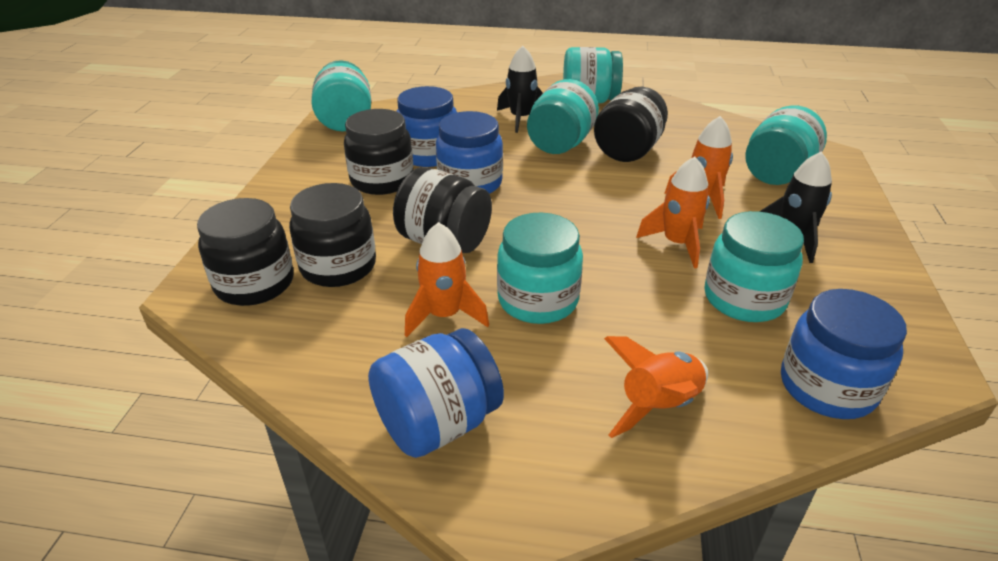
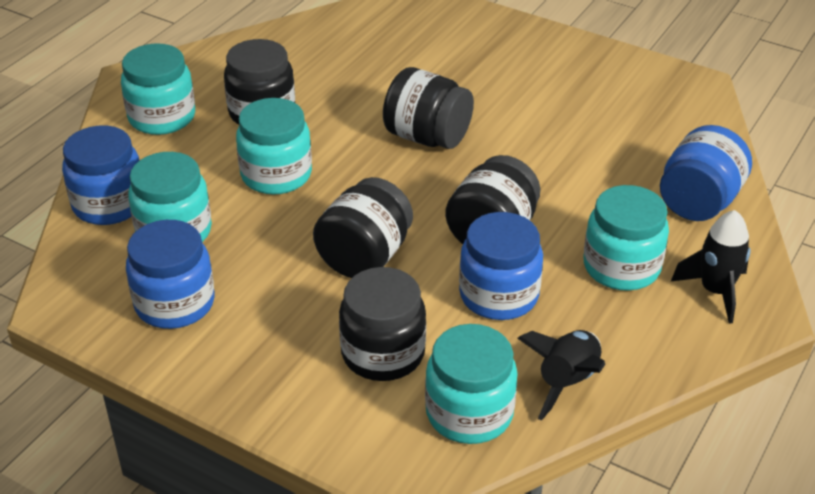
orange rocket: [405,222,489,337] [604,336,708,438] [636,157,710,269] [664,116,733,219] = 4 -> none = 0
turquoise jar: [311,60,371,131] [497,213,583,324] [527,79,599,154] [563,47,623,103] [704,211,804,322] [746,105,827,185] = 6 -> [121,44,195,135] [128,152,212,242] [236,98,312,195] [425,324,518,444] [583,185,669,291] = 5

